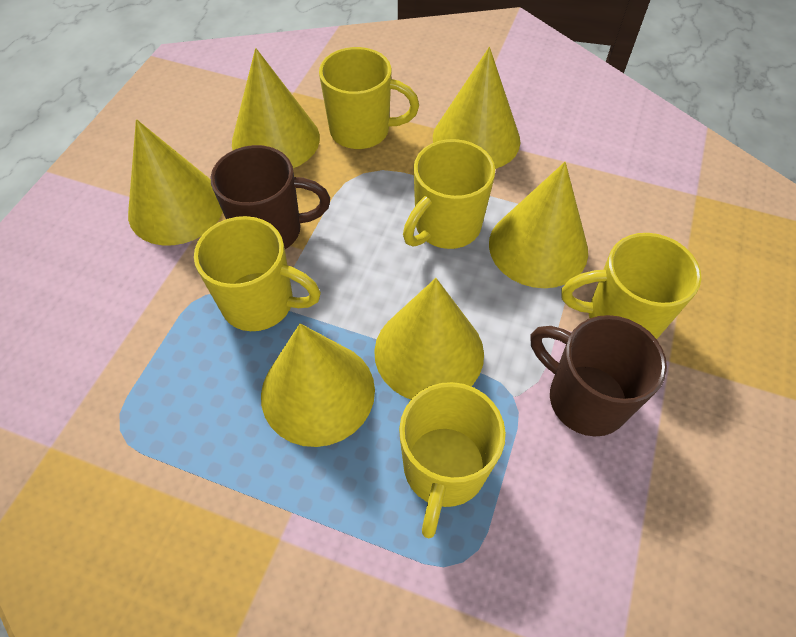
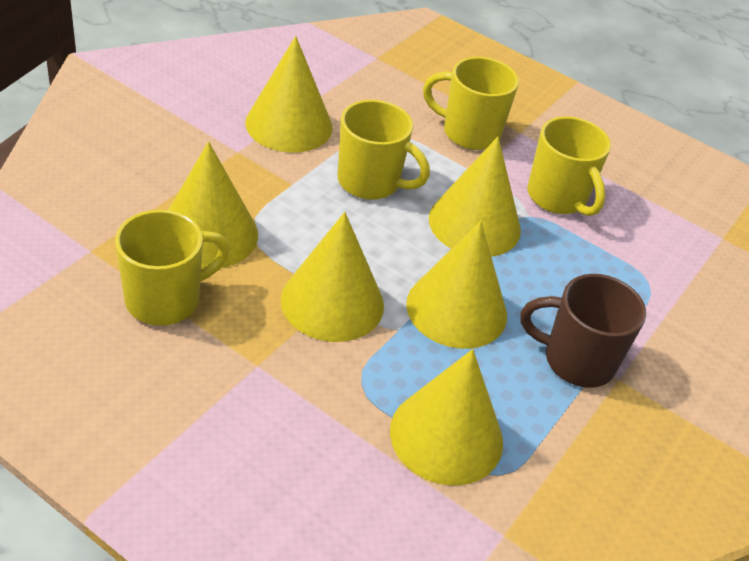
brown mug: [211,145,330,249] [531,315,667,436] = 2 -> [520,274,646,388] = 1
yellow mug: [194,216,321,331] [319,47,419,149] [399,382,506,538] [403,139,495,249] [561,233,701,339] = 5 -> [115,210,229,326] [338,100,430,200] [423,57,519,150] [528,116,611,216] = 4

